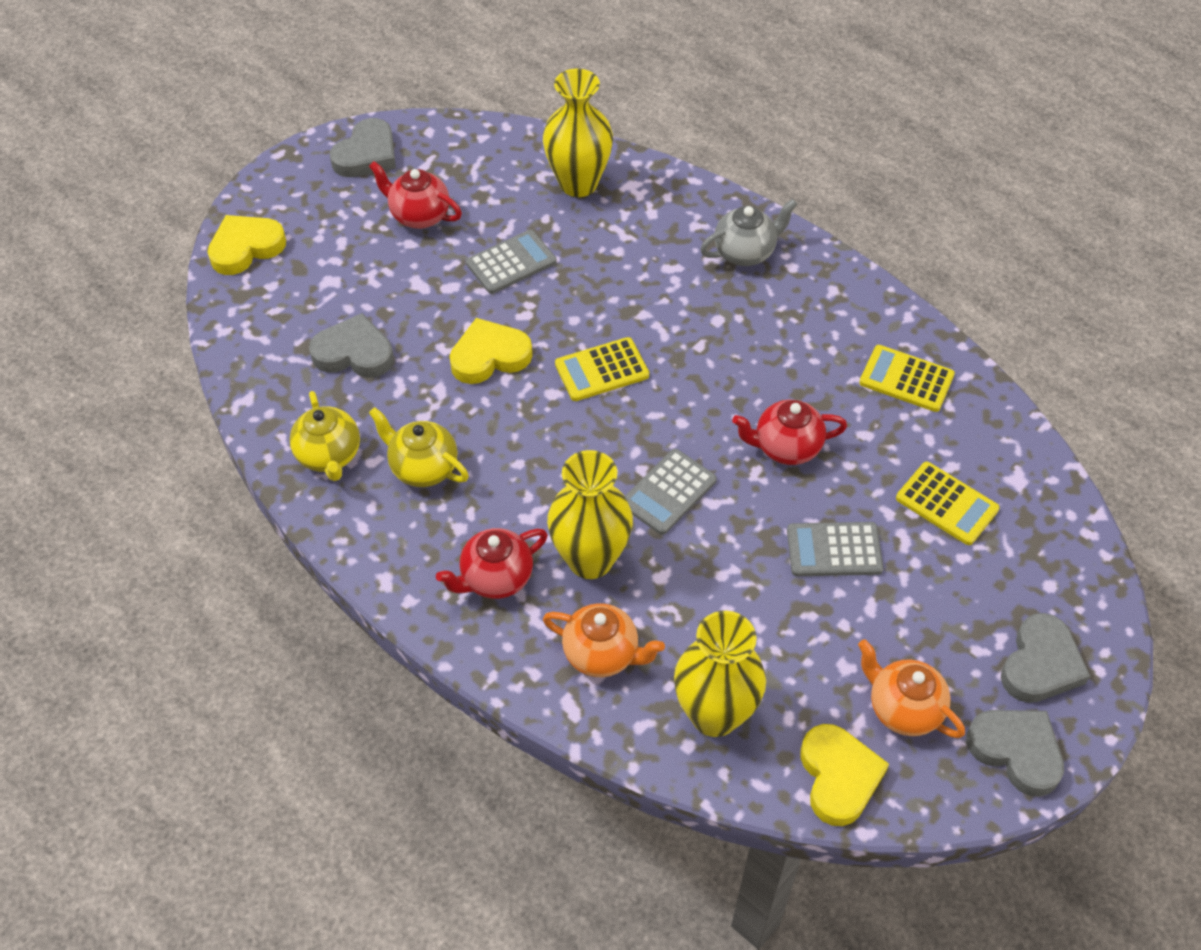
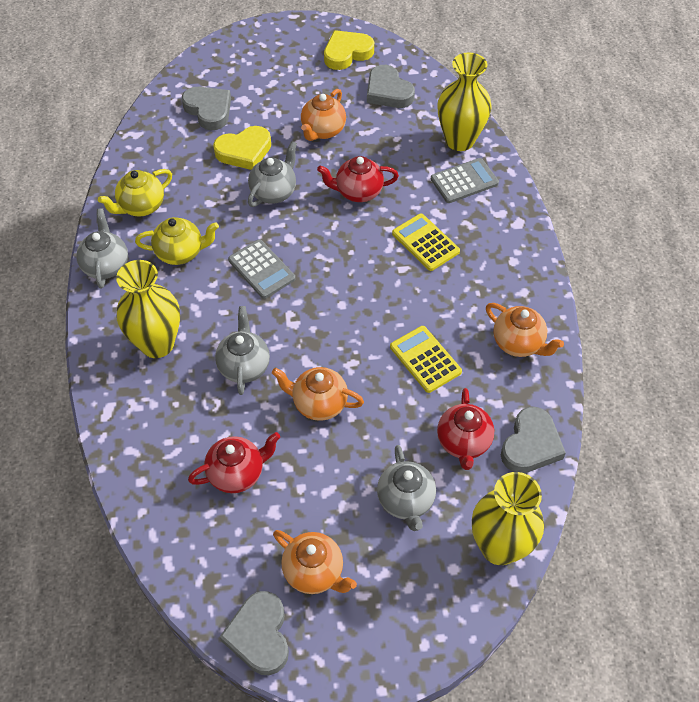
grey calculator: [466,230,557,294] [625,449,717,535] [787,522,883,576] = 3 -> [228,239,296,299] [431,158,499,203] = 2
grey teapot: [700,199,798,266] = 1 -> [76,208,128,289] [215,306,270,395] [248,141,297,207] [377,445,436,531] = 4
orange teapot: [543,603,665,677] [858,639,965,738] = 2 -> [272,367,364,421] [273,530,357,594] [301,89,346,141] [486,303,564,357] = 4
yellow calculator: [555,337,649,401] [859,345,955,412] [896,462,1000,545] = 3 -> [390,326,462,393] [392,214,460,271] = 2
yellow heart: [207,215,286,275] [450,318,532,384] [800,724,889,826] = 3 -> [213,126,271,170] [324,30,374,70] = 2

